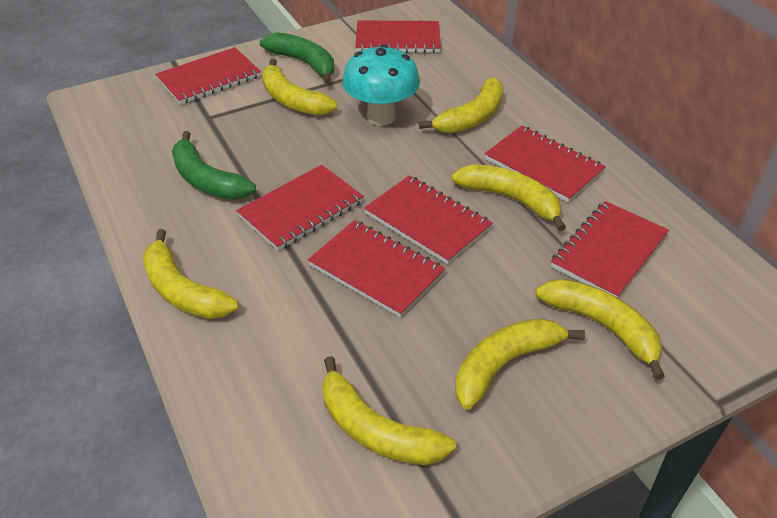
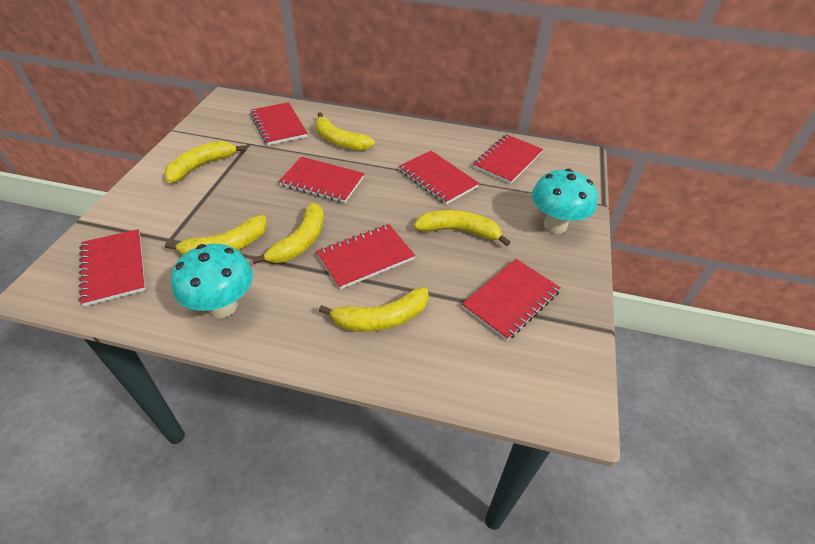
green banana: [172,131,256,200] [260,32,334,84] = 2 -> none = 0
turquoise mushroom: [342,44,420,126] = 1 -> [171,244,253,318] [532,168,598,234] = 2
yellow banana: [143,229,239,319] [262,59,338,116] [322,356,456,465] [419,78,504,133] [451,164,566,231] [455,318,585,410] [535,279,665,380] = 7 -> [164,141,246,183] [165,215,267,256] [252,202,324,264] [315,112,375,151] [319,287,429,332] [414,210,510,246] = 6

